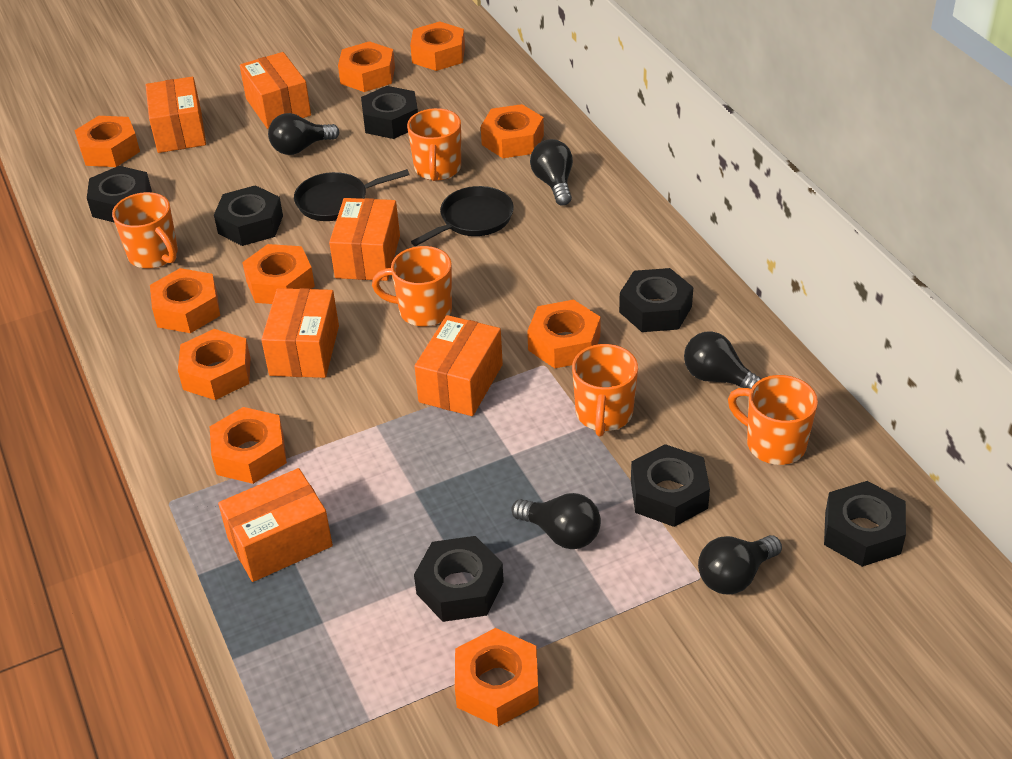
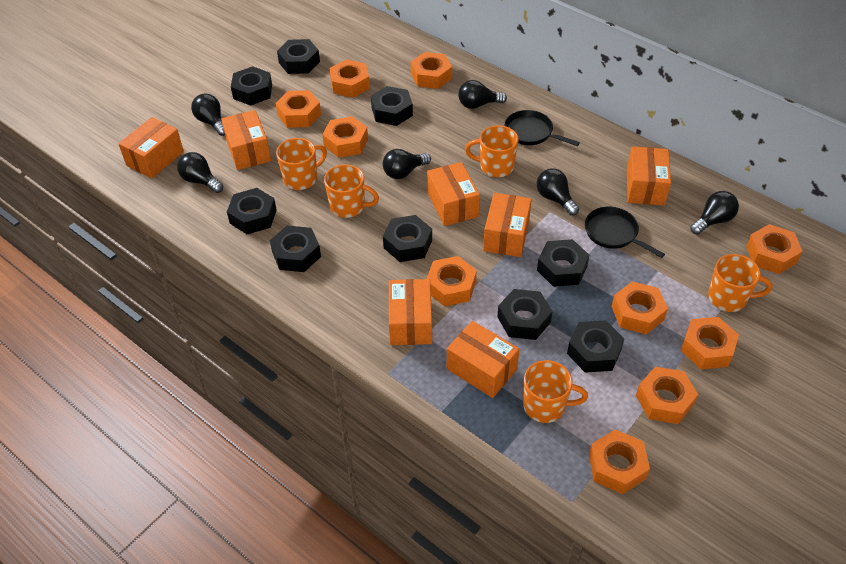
black light bulb: [268,113,339,155] [511,493,601,549] [530,139,573,206] [684,331,761,389] [698,535,782,594] = 5 -> [177,152,223,193] [191,93,225,136] [383,149,431,179] [458,80,507,109] [537,168,579,216] [690,191,739,235] = 6
black nut: [87,166,152,223] [214,185,283,246] [361,86,418,139] [414,536,504,622] [619,268,693,332] [631,444,710,527] [824,481,906,567] = 7 -> [227,188,277,234] [231,66,272,106] [270,226,321,272] [277,39,320,74] [371,86,413,126] [383,215,432,262] [497,289,553,340] [537,239,589,287] [567,320,624,373] = 9
orange box: [146,76,206,153] [218,468,333,582] [240,52,311,129] [261,288,339,378] [329,198,400,281] [414,315,503,416] = 6 -> [118,117,184,179] [221,110,271,170] [389,279,432,345] [427,162,480,226] [447,321,520,398] [483,193,532,257] [627,146,671,205] = 7

